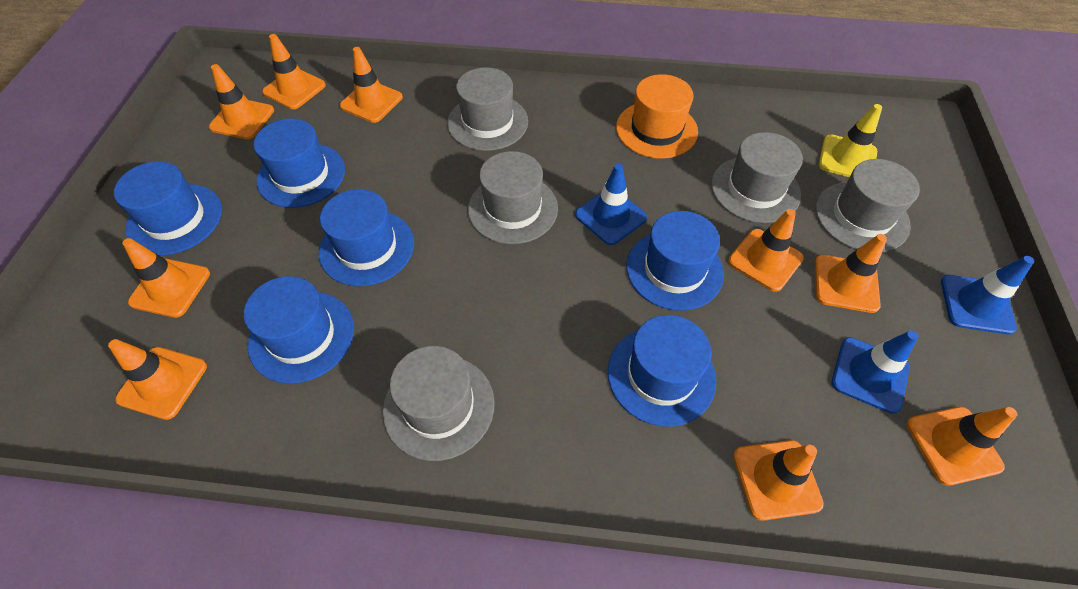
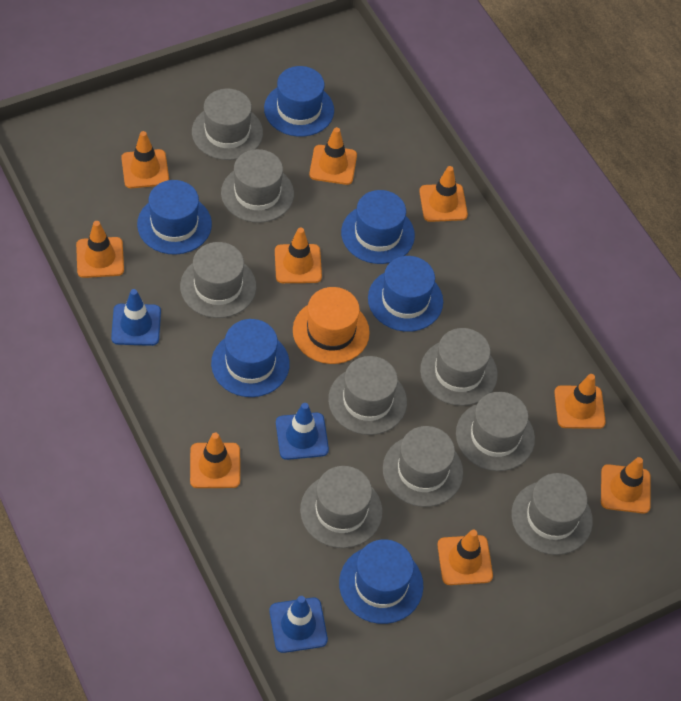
grey hat: [383,346,495,461] [447,67,528,151] [468,151,558,244] [711,132,803,223] [816,159,920,252] = 5 -> [180,242,256,318] [192,89,263,160] [221,149,294,223] [300,466,383,548] [328,356,407,435] [383,426,463,507] [420,328,498,406] [456,392,535,471] [512,473,593,555] = 9
yellow traffic cone: [819,104,882,178] = 1 -> none = 0

